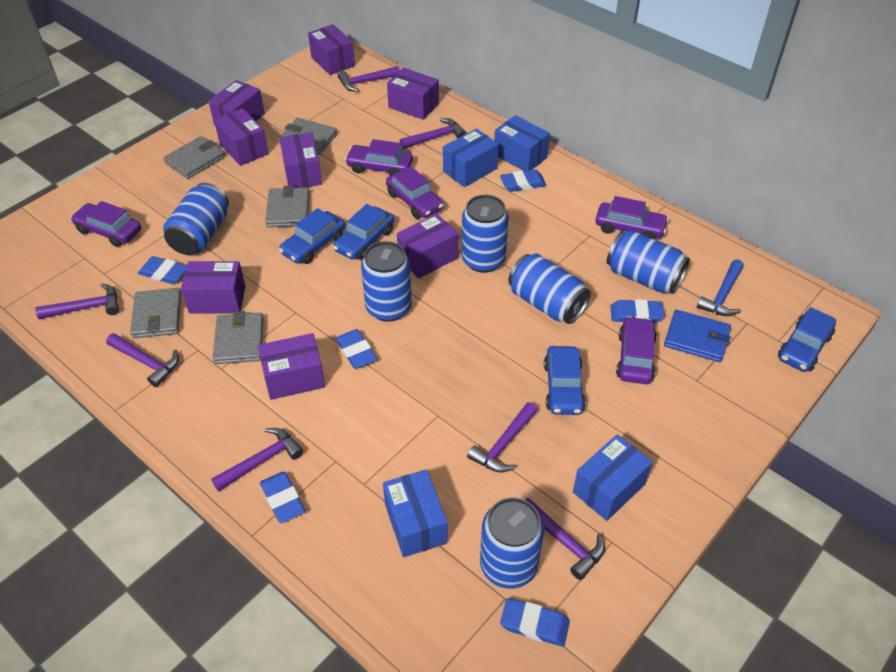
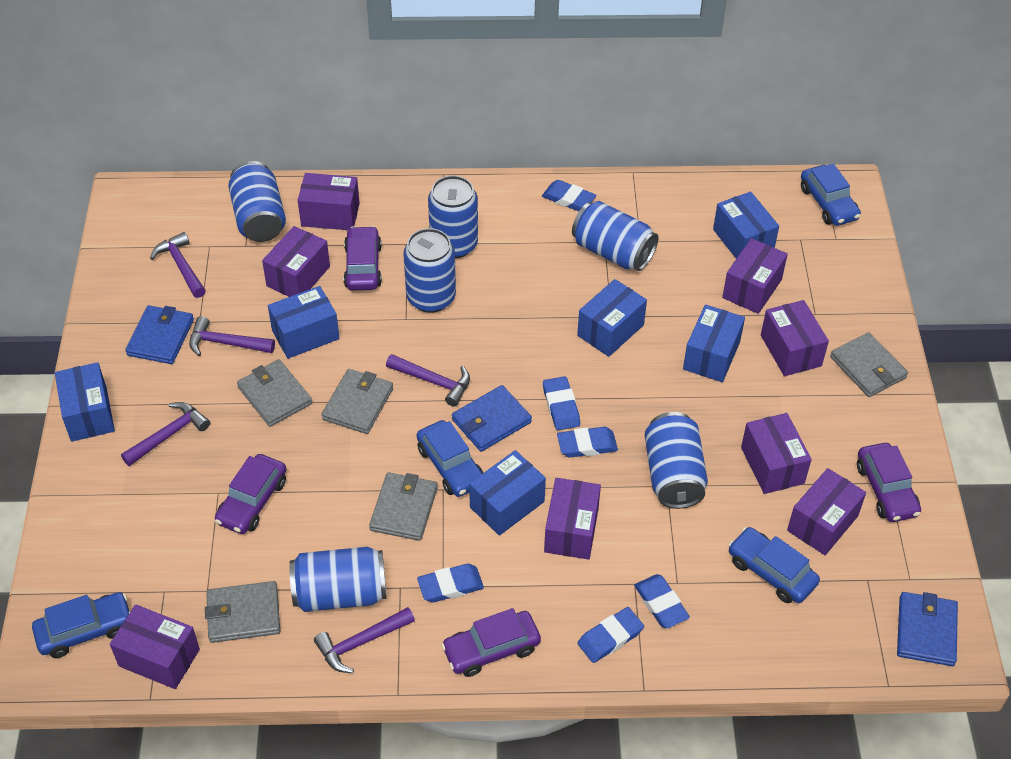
blue box: [383,469,447,557] [443,129,499,187] [494,115,550,171] [573,434,653,521] = 4 -> [55,362,115,442] [268,286,340,359] [469,450,546,536] [577,279,647,357] [683,305,745,382] [713,192,779,259] = 6
blue hammer: [697,259,744,316] = 1 -> none = 0
blue wallet: [664,310,731,362] = 1 -> [125,305,194,364] [452,385,532,452] [897,592,958,666] = 3
purple car: [71,201,141,247] [345,139,413,176] [386,166,443,219] [596,196,669,239] [616,316,657,384] = 5 -> [215,454,287,534] [343,226,382,290] [441,608,541,677] [857,443,921,522] = 4
purple hammer: [35,283,119,319] [106,333,179,387] [211,428,303,491] [338,66,400,92] [400,118,466,149] [467,402,538,473] [525,497,605,580] = 7 -> [121,402,210,466] [150,232,206,298] [189,316,275,356] [314,607,415,673] [386,354,470,407] = 5

